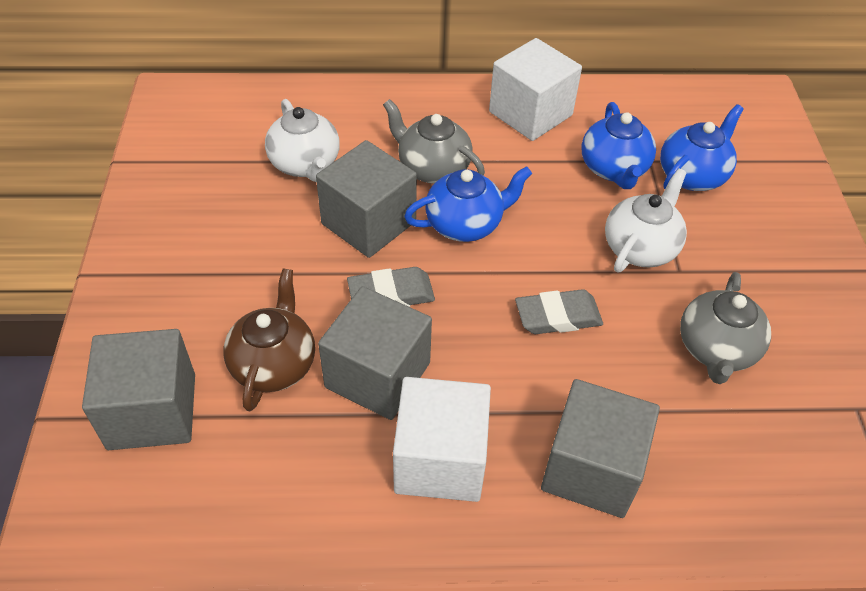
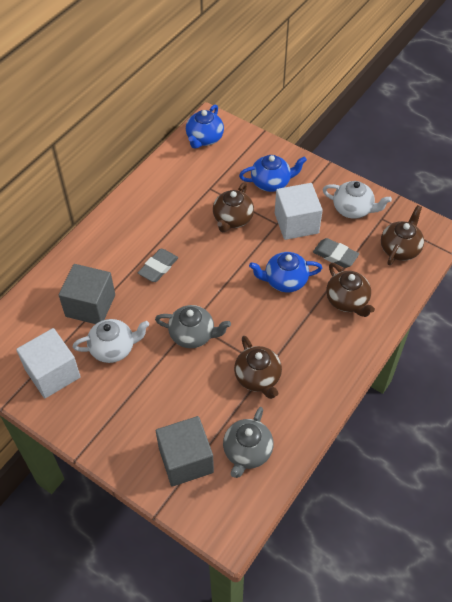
brown teapot: [223,268,315,411] = 1 -> [213,182,254,232] [234,336,282,399] [326,263,375,317] [381,205,424,265] = 4
grey cube: [82,329,195,450] [316,140,417,258] [318,286,432,420] [541,379,660,518] = 4 -> [59,264,115,324] [156,416,214,487] = 2

